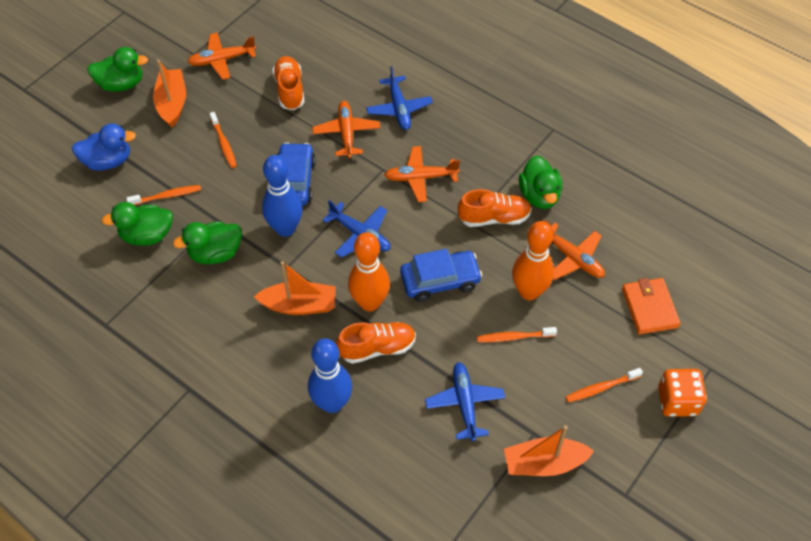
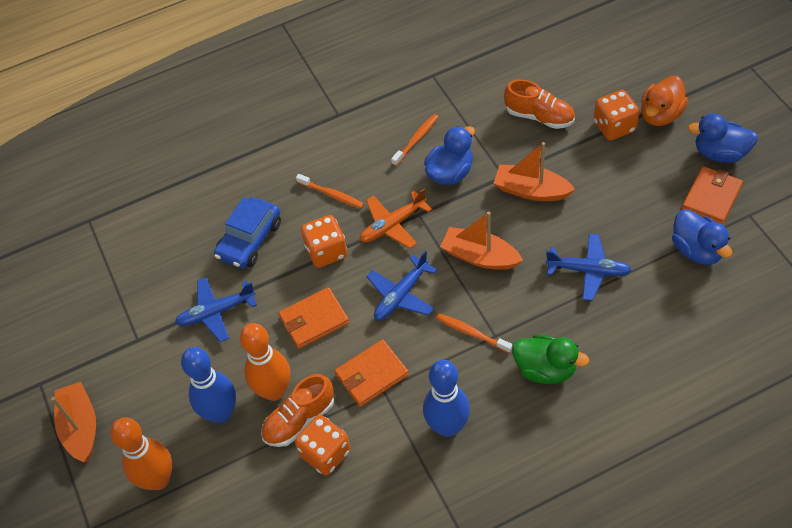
blue car: [277,142,316,206] [400,249,483,302] = 2 -> [214,197,281,269] = 1
blue duck: [72,123,136,171] = 1 -> [424,126,475,185] [672,209,732,265] [687,113,758,163] = 3
green duck: [87,47,148,92] [102,202,173,246] [173,222,242,264] [519,155,562,209] = 4 -> [512,335,590,384] = 1
orange dice: [658,369,707,417] = 1 -> [295,415,351,476] [301,215,347,268] [594,90,640,140] = 3
orange duck: none = 0 -> [641,76,688,126] = 1
orange plane: [187,33,256,80] [312,101,380,158] [384,146,460,202] [545,220,605,280] = 4 -> [360,188,432,249] = 1
orange shoe: [272,56,304,110] [336,322,416,364] [458,189,532,227] = 3 -> [261,374,334,447] [504,79,575,129] = 2
orange toothbrush: [127,185,201,205] [210,112,237,168] [477,327,557,342] [565,368,643,402] = 4 -> [296,174,364,208] [391,114,438,166] [436,313,513,353] = 3
orange wallet: [622,278,680,335] = 1 -> [279,287,349,349] [335,339,409,407] [682,166,743,225] = 3

